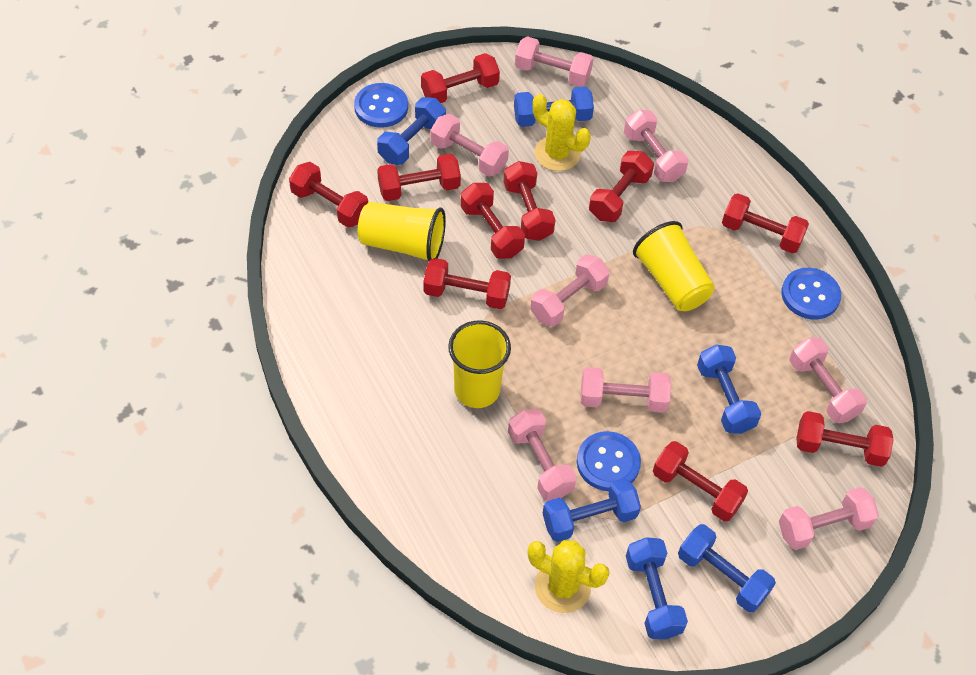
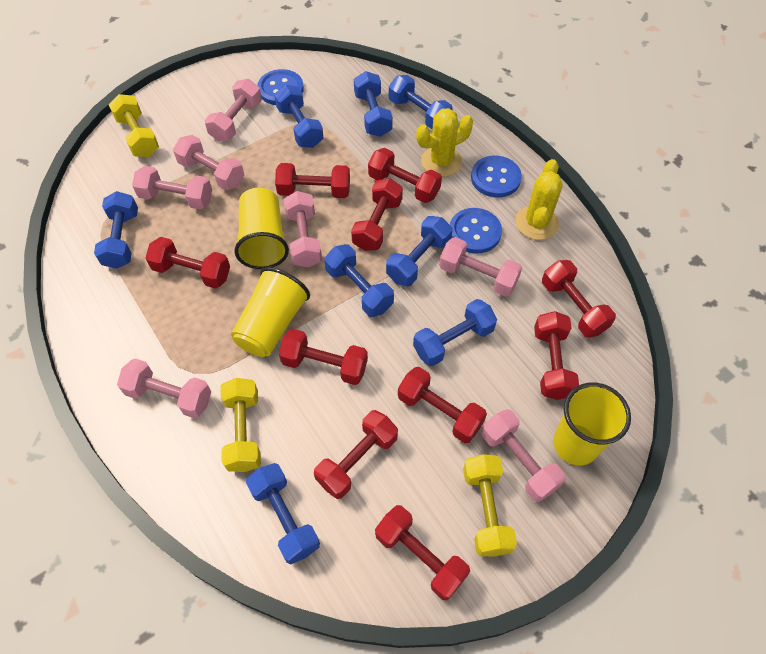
blue dumbbell: [377,97,446,165] [514,86,594,127] [543,479,641,542] [626,537,688,639] [678,524,776,612] [697,345,761,434] = 6 -> [94,191,138,269] [246,463,320,564] [274,85,323,148] [324,244,394,317] [354,71,393,137] [386,216,452,286] [389,75,453,130] [413,299,497,366] = 8
pink dumbbell: [430,114,509,177] [508,409,577,500] [515,36,594,87] [530,254,610,327] [581,367,671,413] [624,109,688,182] [779,487,879,550] [789,338,867,423] = 8 -> [117,358,211,418] [132,166,212,210] [173,135,244,191] [205,79,262,142] [284,191,322,268] [439,237,522,297] [481,409,566,502] = 7
yellow dumbbell: none = 0 -> [109,94,159,157] [221,378,261,472] [463,454,517,557] = 3

